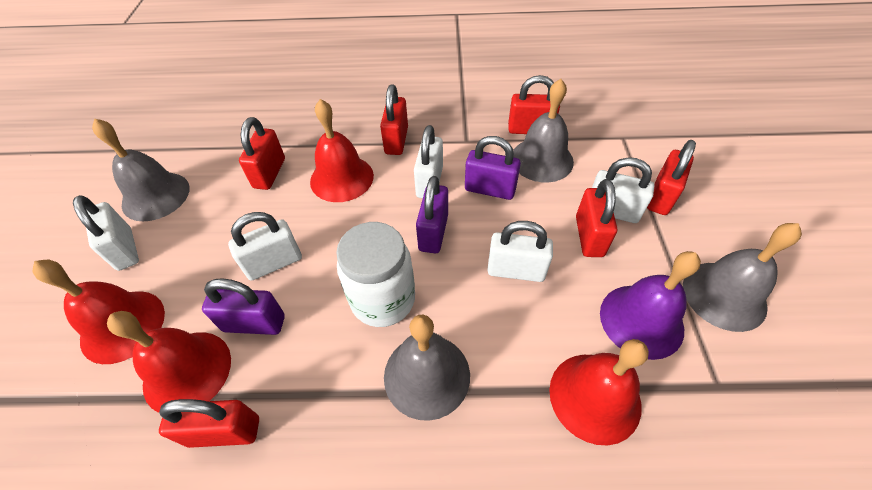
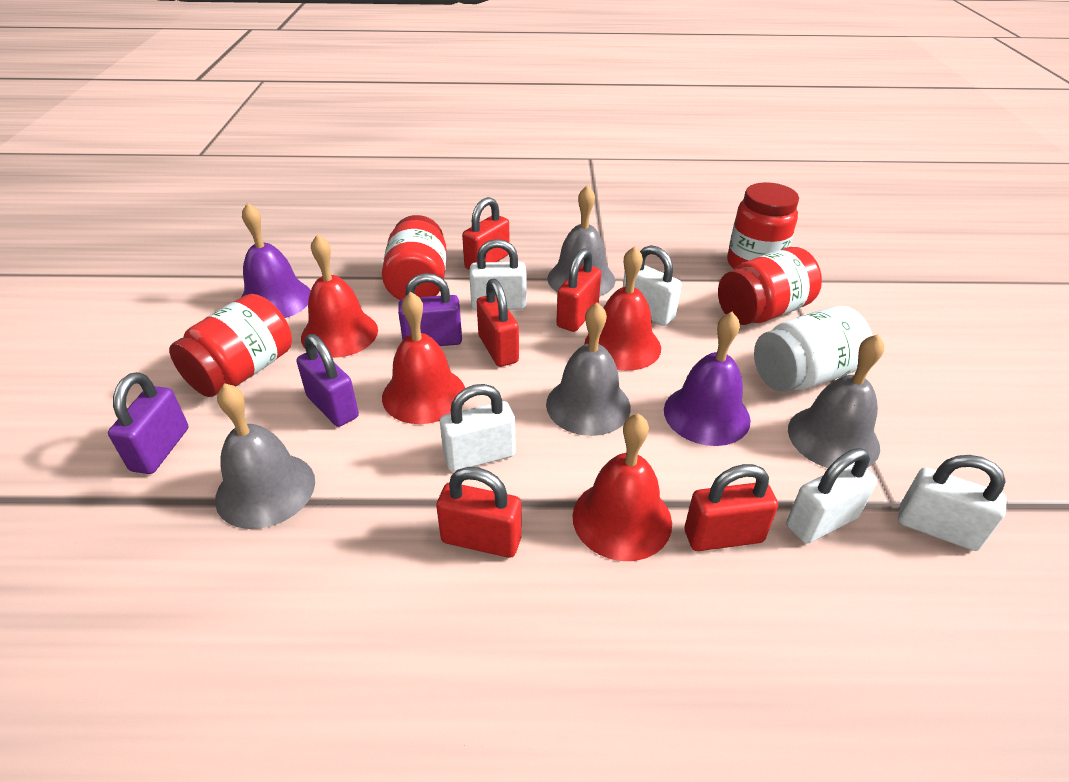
purple bell: [600,251,701,360] = 1 -> [241,203,311,318] [664,312,751,446] = 2
red jar: none = 0 -> [169,294,292,397] [382,215,446,300] [718,247,822,325] [727,182,799,269] = 4
red padlock: [159,399,259,448] [239,117,285,190] [380,84,408,155] [508,75,560,134] [576,179,617,257] [647,140,696,215] = 6 -> [436,467,522,558] [462,197,510,270] [477,278,519,367] [556,248,601,332] [685,464,778,551] = 5

